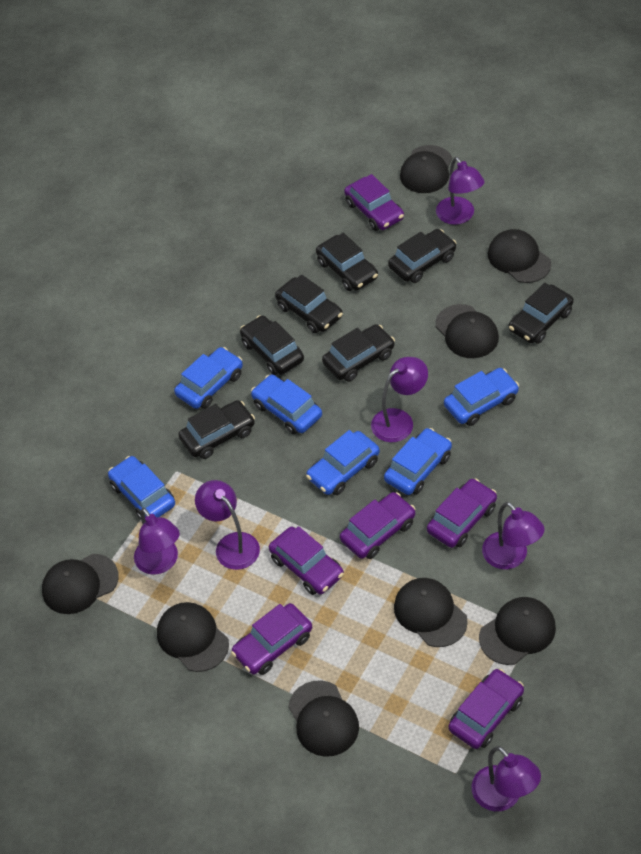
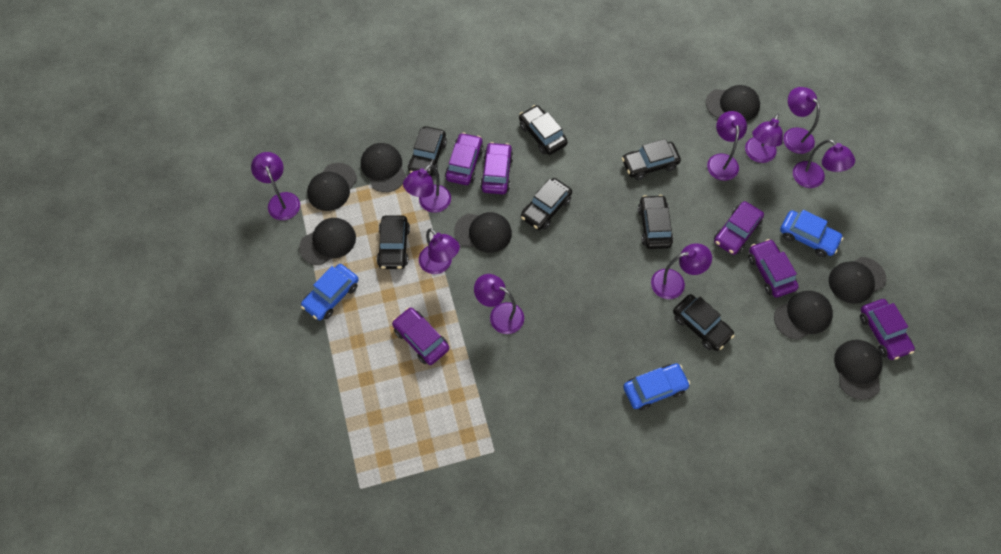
blue car: [108,456,175,520] [174,347,243,409] [251,374,322,434] [306,430,380,495] [384,428,452,495] [444,368,519,426] = 6 -> [301,264,359,320] [623,363,690,411] [780,210,843,257] = 3
purple lamp: [134,508,180,575] [195,480,260,570] [371,357,428,442] [436,157,485,225] [471,746,541,811] [482,502,545,569] = 6 -> [251,152,300,220] [403,165,451,213] [419,228,460,274] [474,274,524,334] [651,243,712,299] [707,111,747,181] [745,113,783,163] [783,87,820,154] [793,139,855,188] = 9

